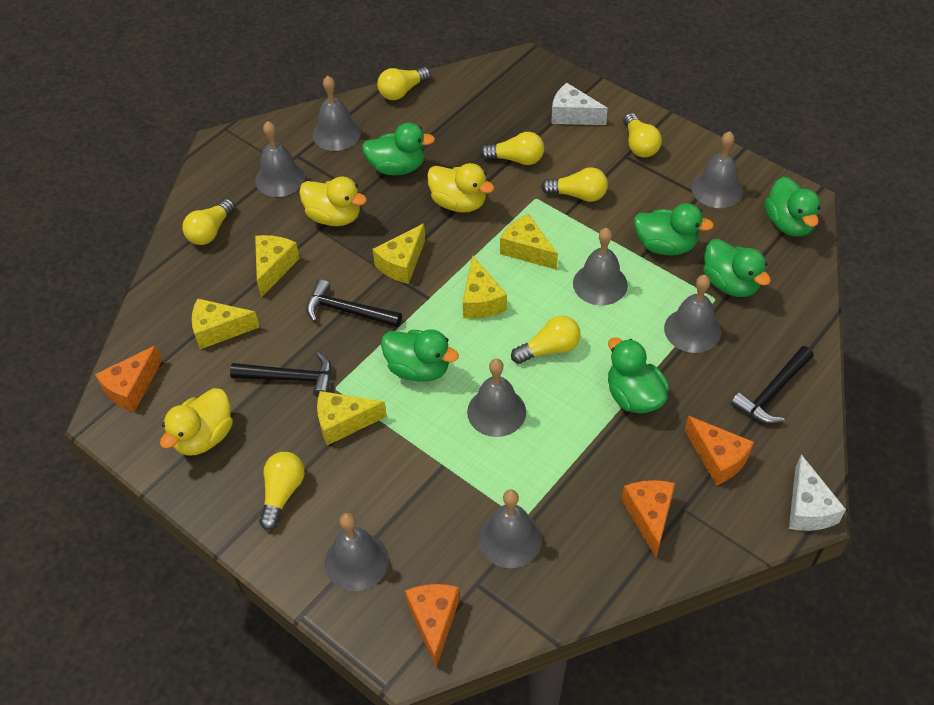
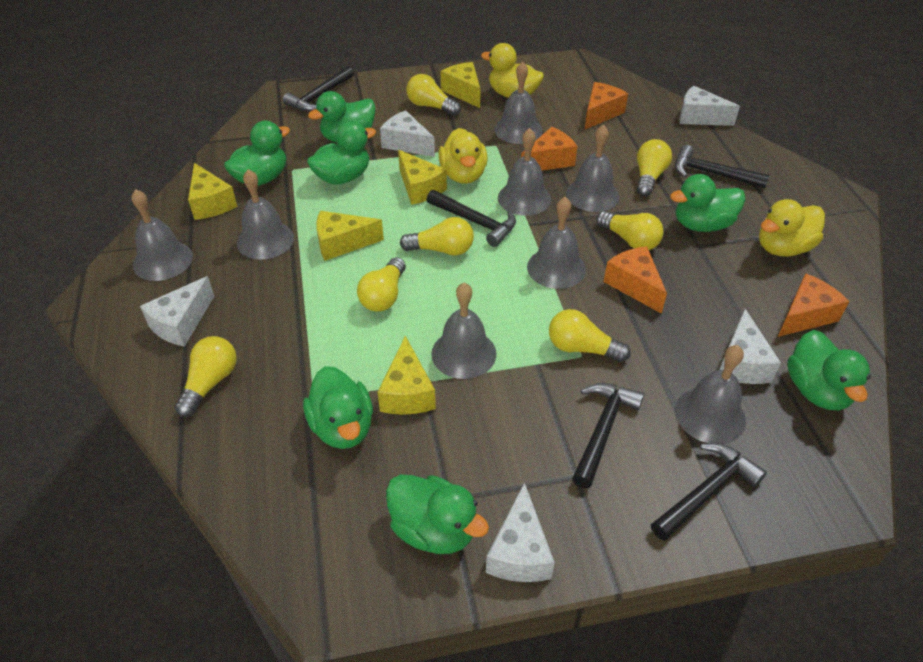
black hammer: [230,352,332,397] [306,279,402,327] [731,346,814,424] = 3 -> [283,66,354,112] [427,190,516,247] [572,383,644,488] [651,443,767,541] [675,145,769,188] = 5
green duck: [362,122,435,175] [381,329,459,382] [608,337,669,413] [634,203,714,256] [703,239,771,297] [765,177,820,236] = 6 -> [224,121,290,186] [303,366,373,449] [307,120,376,185] [308,91,375,142] [386,474,489,554] [670,174,746,232] [787,330,871,411] = 7
white cheese: [551,83,608,125] [789,454,846,531] = 2 -> [140,276,214,347] [380,110,435,157] [486,482,555,582] [679,86,740,126] [719,309,781,384] = 5
yellow cheese: [192,298,260,349] [255,235,300,297] [317,391,387,445] [372,224,425,284] [463,255,507,319] [500,214,558,270] = 6 -> [188,163,237,220] [316,211,384,261] [377,336,436,415] [398,150,447,205] [441,62,481,108] = 5

